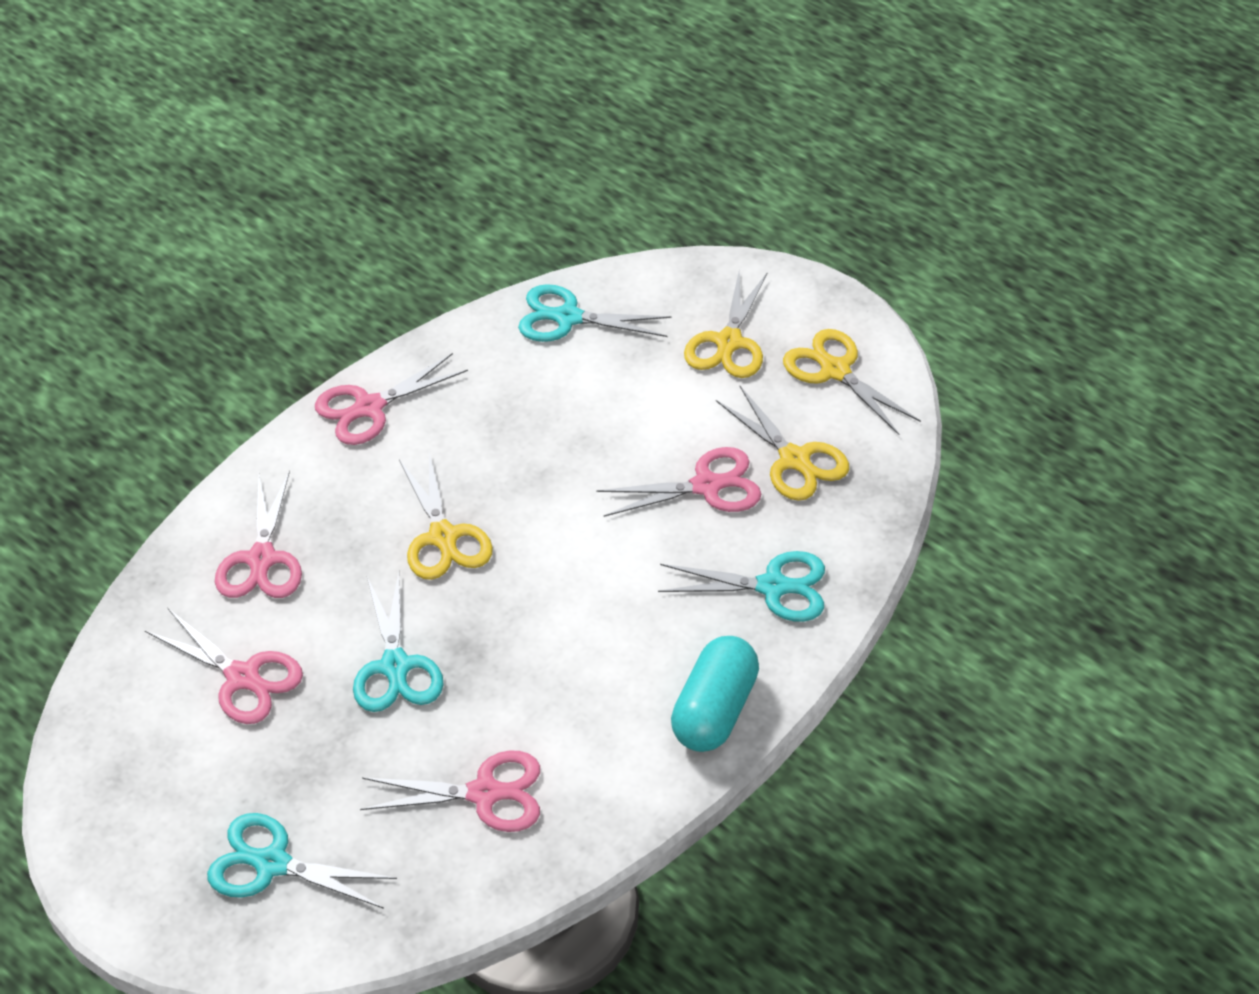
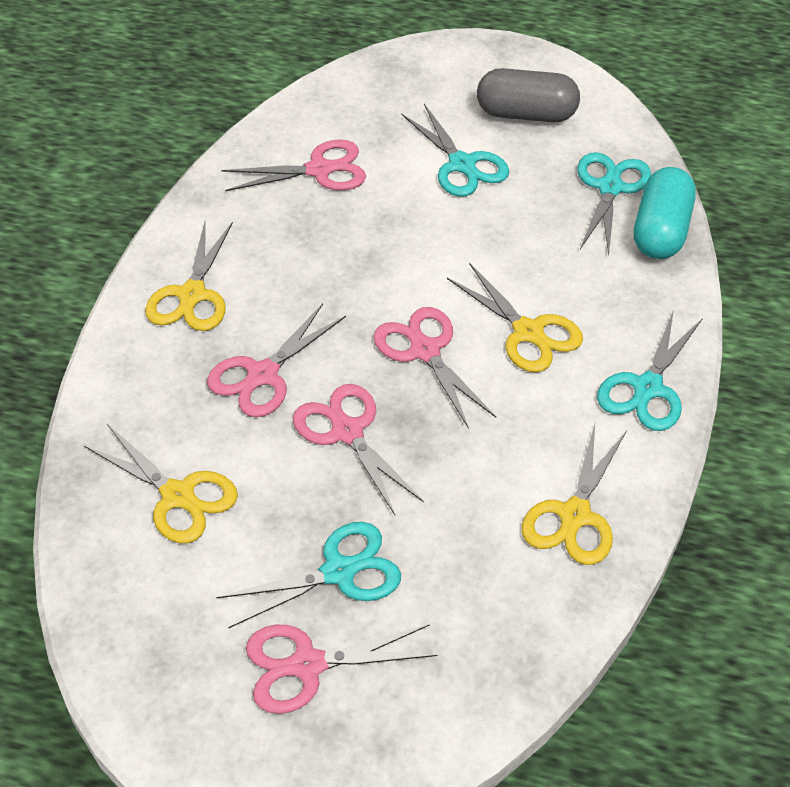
grey capsule: none = 0 -> [477,68,580,122] = 1

